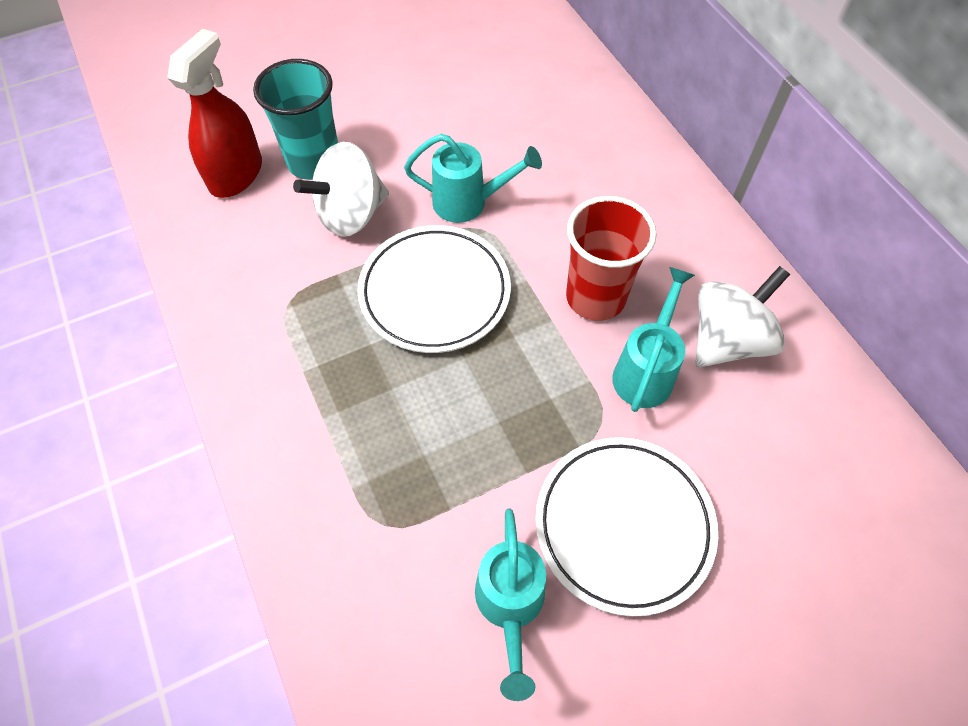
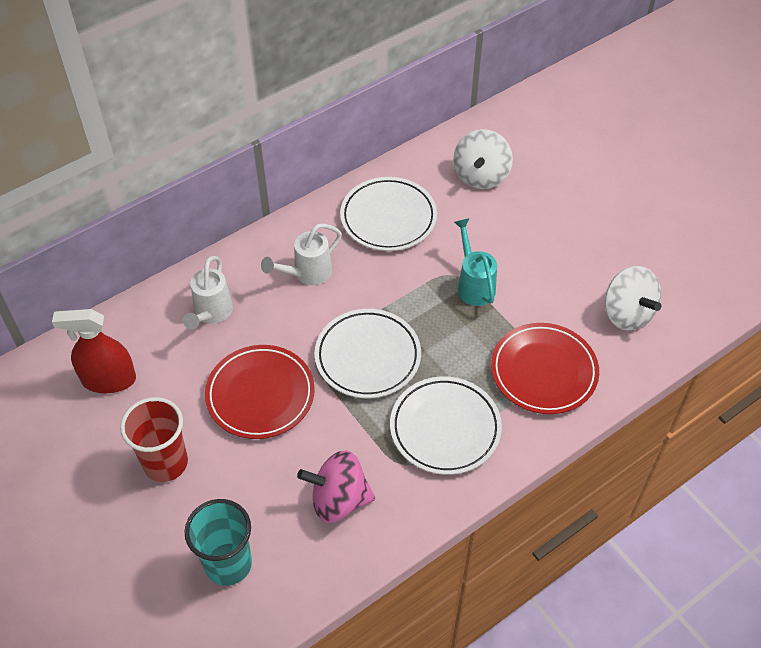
pink spinning top: none = 0 -> [297,450,375,523] = 1
red plate: none = 0 -> [205,345,315,439] [491,323,599,414] = 2
turquoise watering can: [404,134,542,223] [475,508,546,701] [612,267,695,412] = 3 -> [454,218,497,306] = 1
white plate: [357,225,511,353] [535,437,718,617] = 2 -> [315,309,421,399] [340,177,437,251] [390,376,502,475] = 3
white watering can: none = 0 -> [183,256,233,330] [261,224,342,285] = 2

